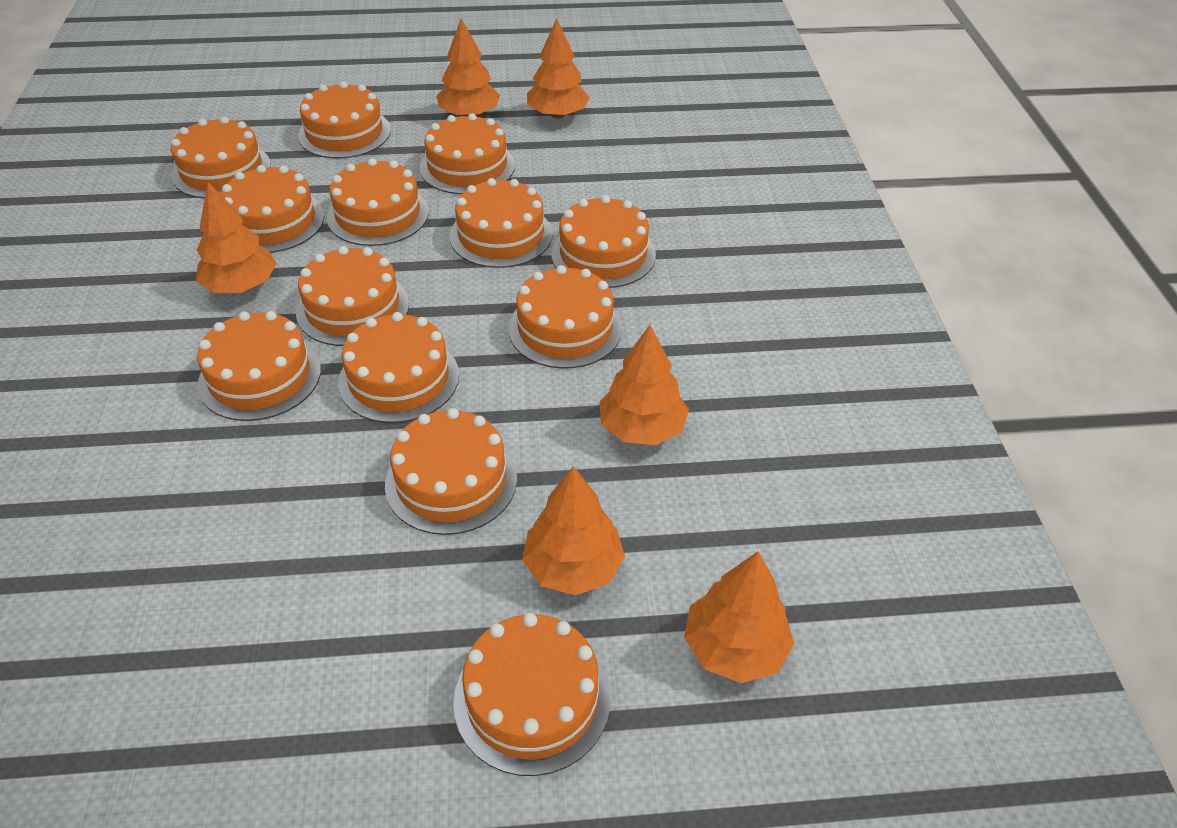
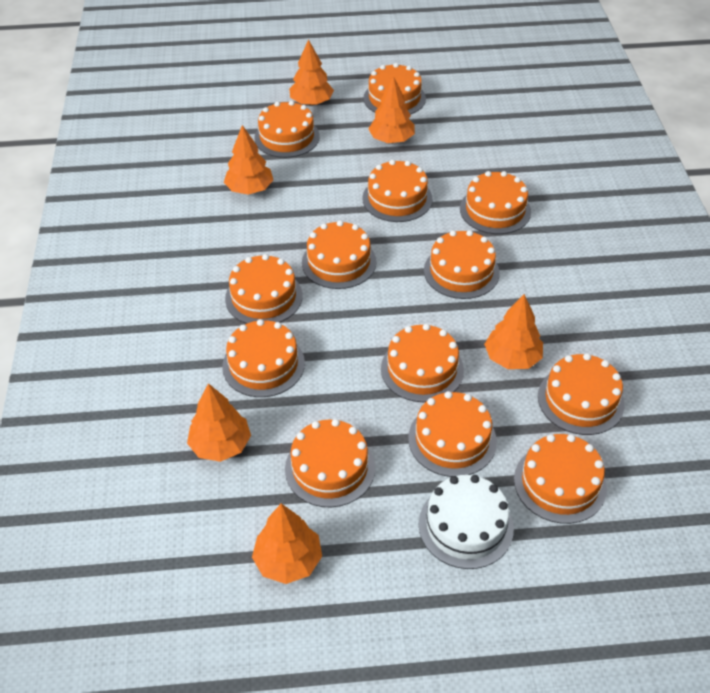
white cake: none = 0 -> [419,475,514,569] = 1

